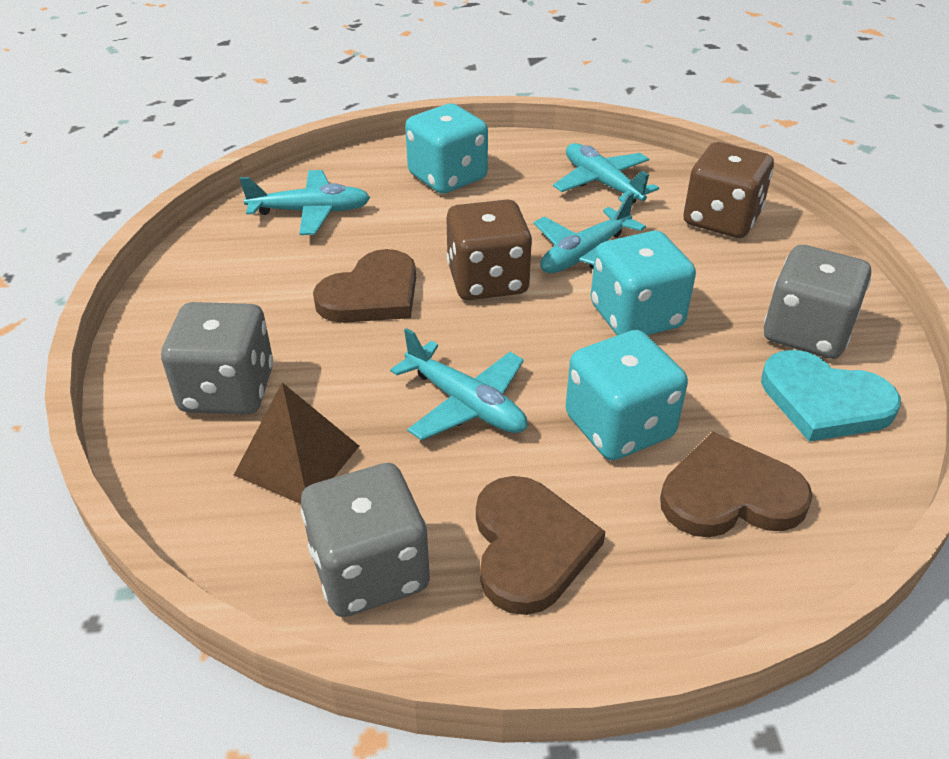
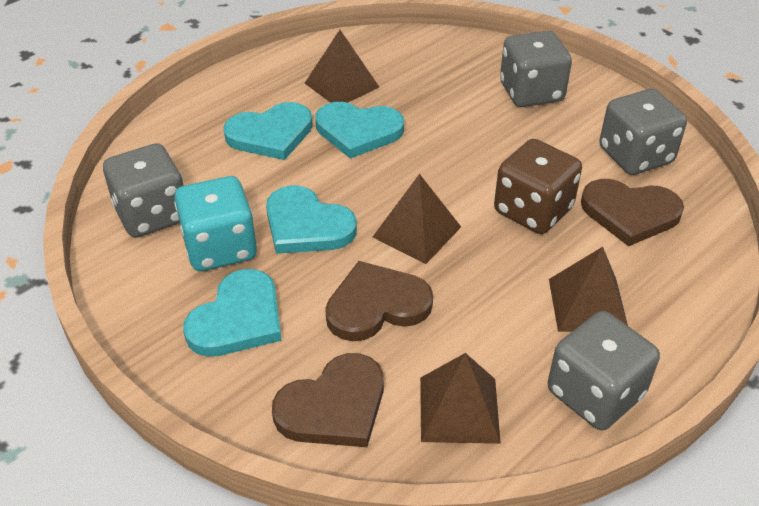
brown dice: [446,200,532,300] [683,142,774,238] = 2 -> [494,139,582,234] = 1
brown pyramid: [234,383,359,504] = 1 -> [305,30,379,103] [373,174,461,264] [420,353,501,444] [549,247,628,332] = 4
grey dice: [161,302,273,415] [301,463,430,617] [764,245,871,359] = 3 -> [103,143,183,238] [500,31,572,107] [548,311,660,430] [599,89,687,175] = 4
turquoise dice: [405,104,488,194] [565,330,688,461] [591,231,696,335] = 3 -> [174,176,257,271] = 1
turquoise heart: [761,350,901,442] = 1 -> [183,269,282,357] [223,102,313,160] [266,185,357,254] [315,102,404,159] = 4
turquoise plane: [240,170,370,235] [390,328,527,440] [534,192,646,273] [553,143,659,204] = 4 -> none = 0

